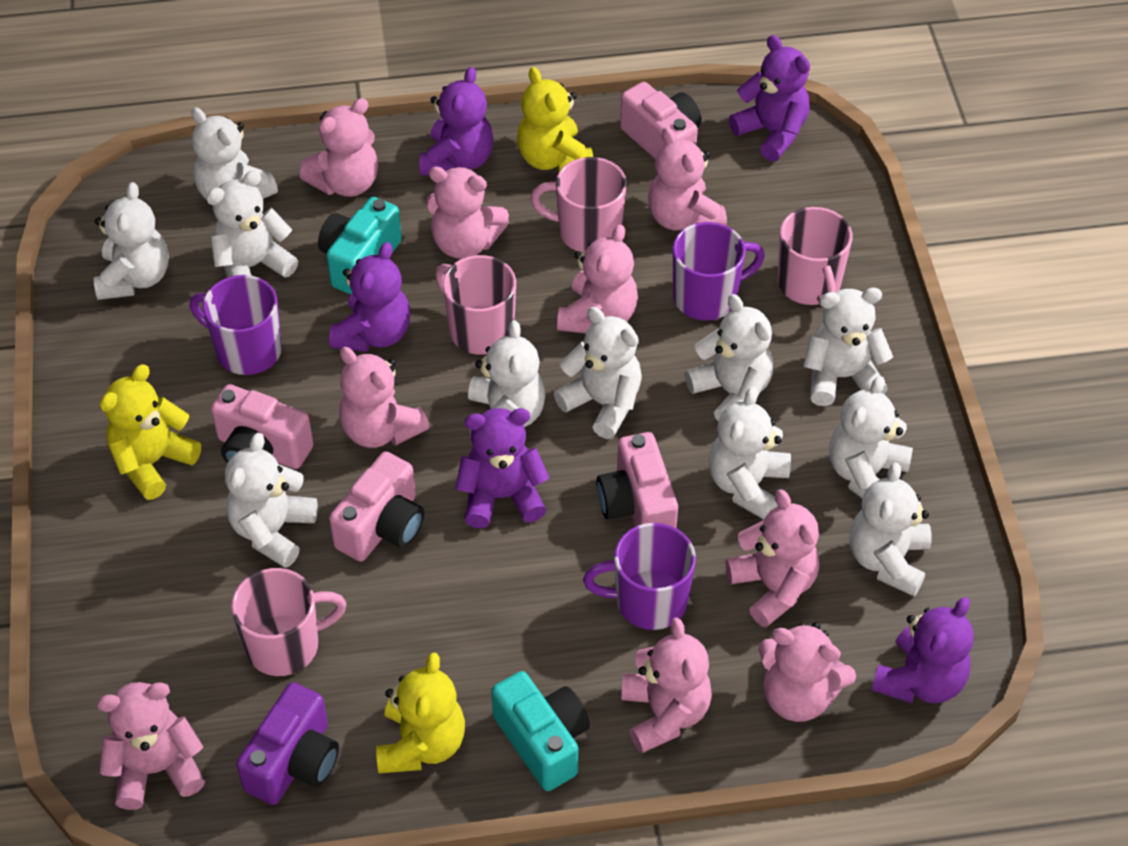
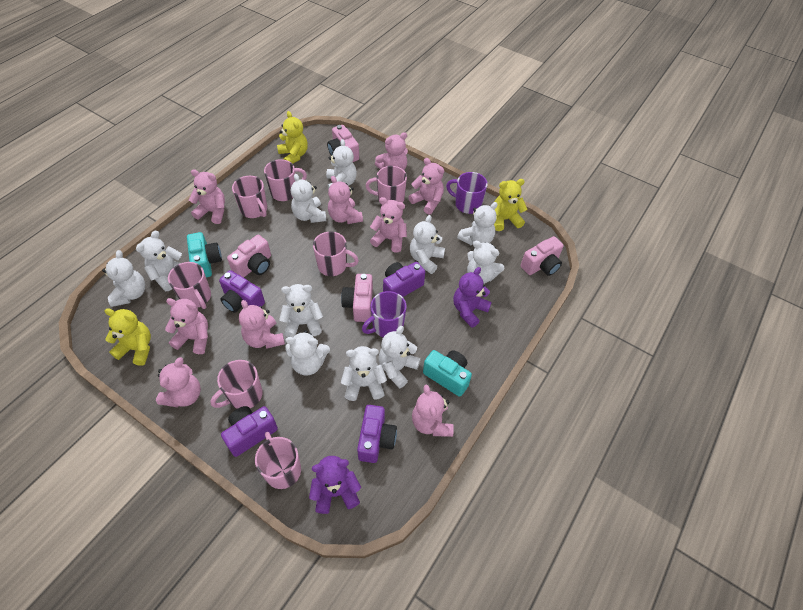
pink mug: [231,568,346,676] [435,255,516,355] [531,157,627,252] [778,207,852,308] = 4 -> [168,262,211,309] [210,360,262,409] [232,176,267,218] [255,432,301,489] [264,159,307,201] [313,232,359,276] [366,166,407,203] = 7
purple camera: [236,682,339,805] = 1 -> [219,270,265,313] [221,406,278,457] [357,405,397,463] [383,262,425,297] = 4
purple mug: [190,275,282,375] [583,523,696,630] [673,222,765,321] = 3 -> [362,291,407,337] [446,172,488,214] = 2
purple teddy bear: [329,242,410,352] [420,67,494,176] [455,408,550,529] [729,35,810,161] [871,597,973,703] = 5 -> [309,456,361,514] [453,267,492,328] = 2

